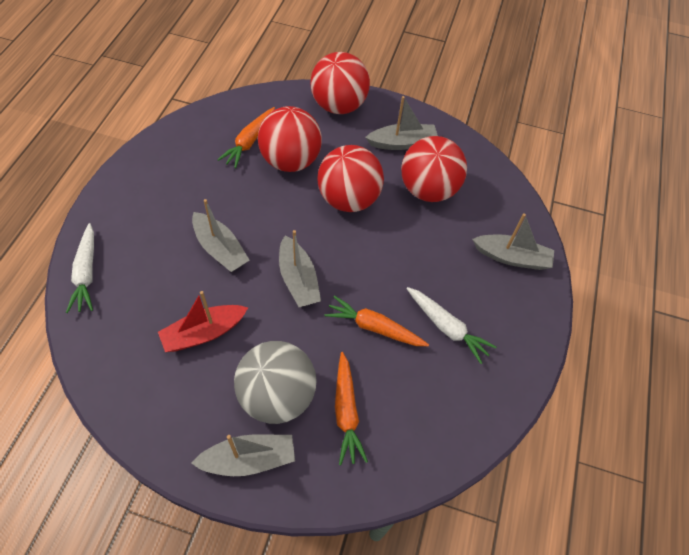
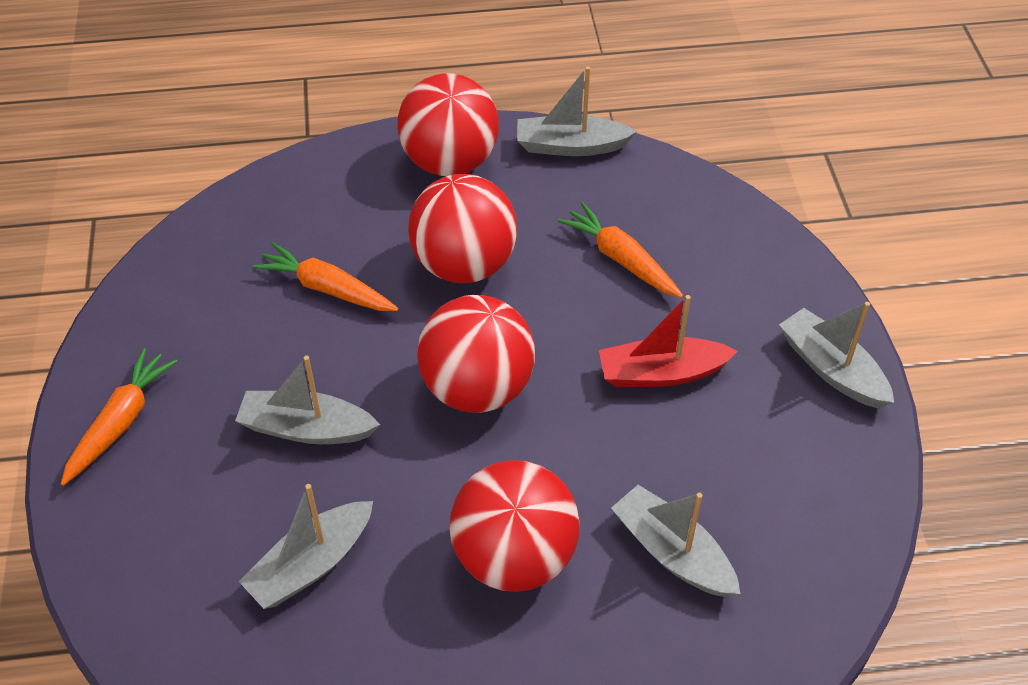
grey ball: [234,341,317,424] = 1 -> none = 0
white carrot: [66,223,94,313] [406,287,496,364] = 2 -> none = 0

